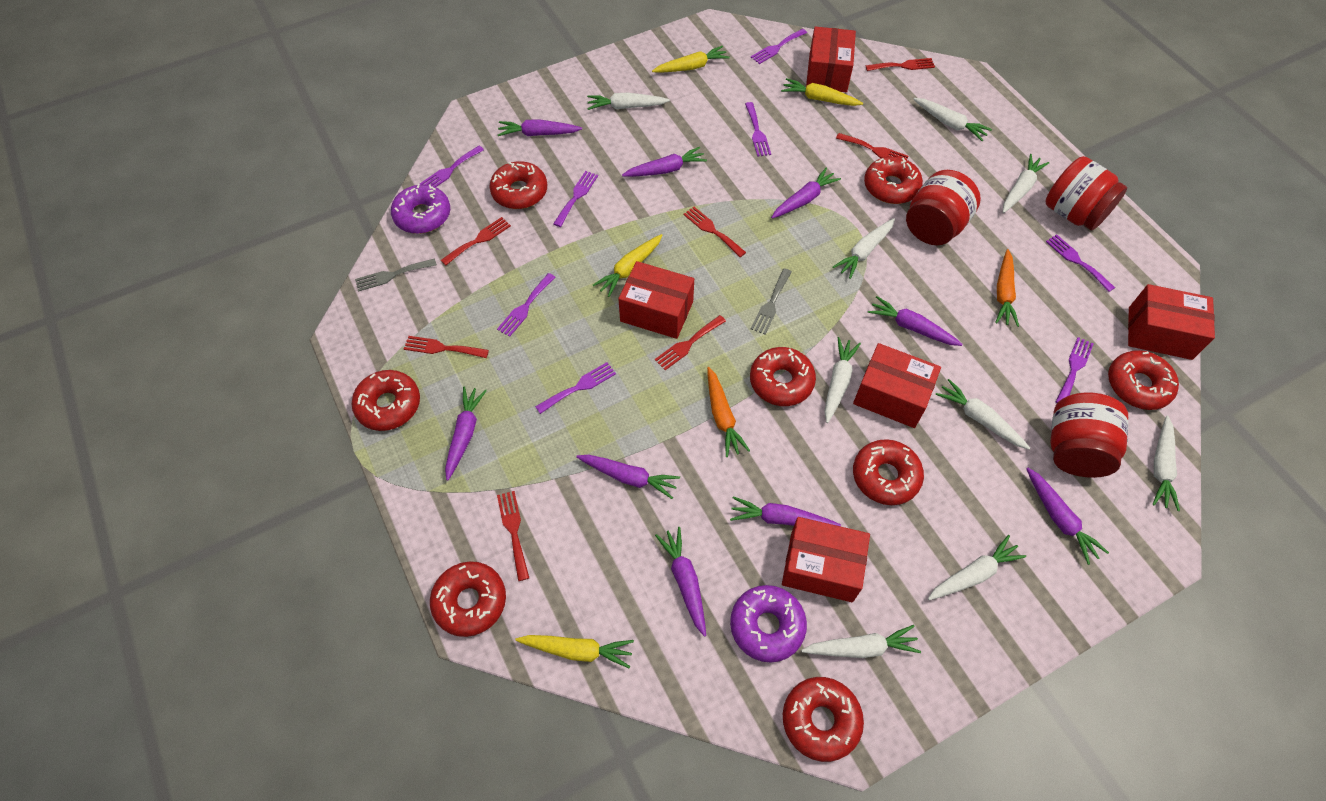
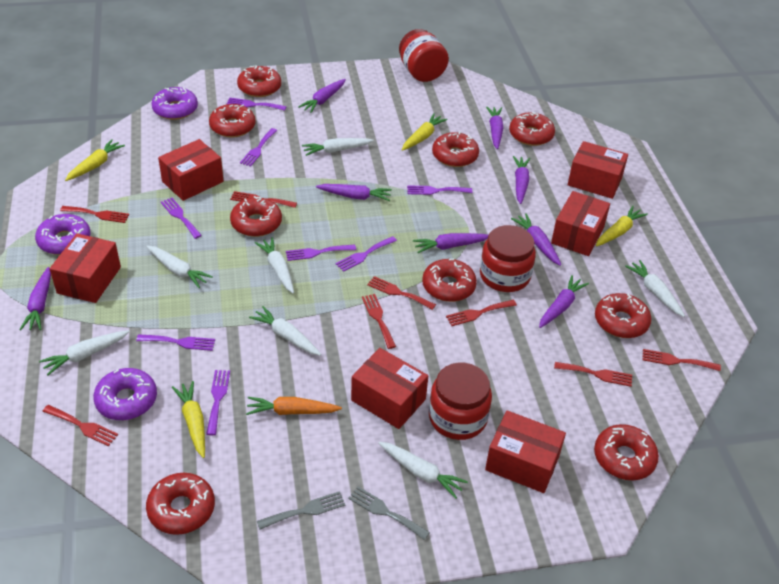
orange carrot: [707,367,750,457] [995,249,1019,327] = 2 -> [246,397,342,415] = 1
purple carrot: [445,387,487,481] [498,119,582,136] [576,455,680,499] [622,147,707,177] [655,527,706,637] [730,496,841,526] [771,168,841,219] [868,296,963,346] [1026,468,1109,565] = 9 -> [19,267,51,330] [298,79,346,113] [316,184,392,201] [413,233,488,253] [486,106,503,149] [511,213,561,266] [513,156,530,204] [539,275,589,328] = 8
purple donut: [391,184,450,234] [730,585,807,663] = 2 -> [35,214,91,255] [93,368,157,420] [151,87,198,120] = 3
red box: [618,261,694,339] [782,517,870,602] [806,26,856,92] [853,343,941,428] [1128,284,1215,360] = 5 -> [50,233,121,303] [158,139,223,201] [351,348,428,429] [485,410,566,493] [551,191,610,256] [568,141,628,199] = 6
red donut: [352,370,420,431] [430,561,506,637] [490,161,547,209] [750,347,816,406] [783,677,864,762] [853,439,924,505] [864,157,923,204] [1108,350,1179,410] = 8 -> [146,473,215,535] [209,104,256,137] [230,196,282,237] [237,65,281,97] [422,259,477,302] [432,132,479,167] [509,112,555,146] [594,424,659,480] [595,293,652,338] = 9
red fork: [404,336,489,358] [441,217,511,266] [497,491,529,581] [655,315,726,370] [683,207,746,257] [836,133,909,160] [866,58,935,71] = 7 -> [42,405,118,446] [60,206,129,223] [230,191,297,208] [362,294,396,349] [367,276,436,310] [446,300,517,326] [554,362,632,387] [643,349,721,371] = 8
white carrot: [587,93,670,110] [801,625,921,658] [825,337,861,423] [832,218,895,279] [914,98,992,141] [928,535,1026,600] [935,379,1030,449] [1003,154,1050,213] [1153,415,1180,511] = 9 -> [39,330,130,375] [146,246,213,288] [249,306,321,356] [255,237,294,294] [302,138,374,156] [378,442,468,499] [625,260,685,317] = 7

